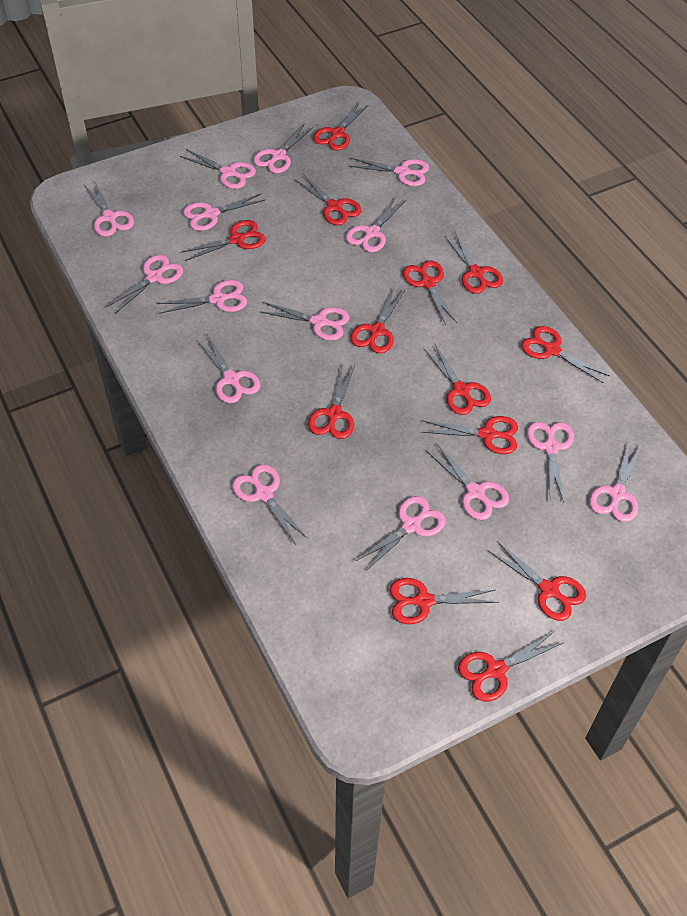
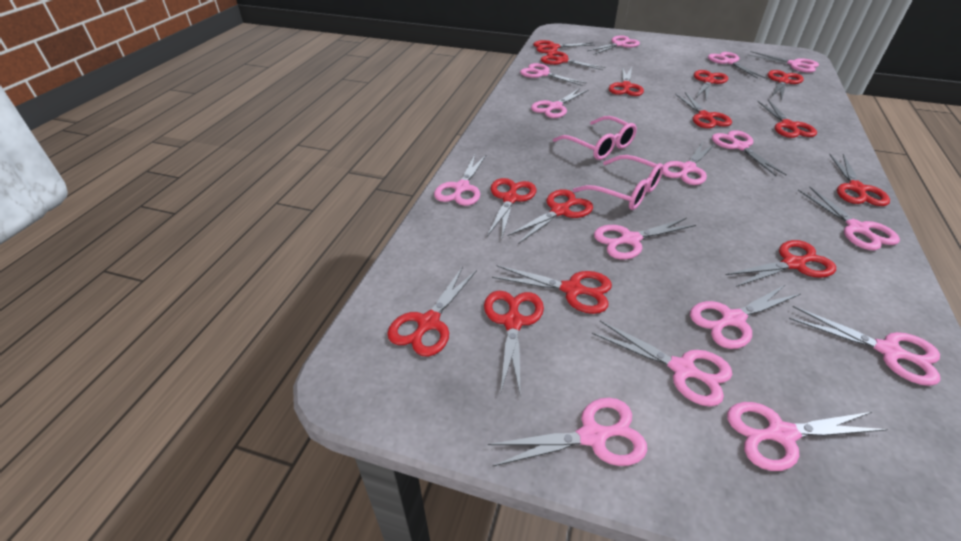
pink glasses: none = 0 -> [553,116,637,160] [573,155,664,210] = 2
red scissors: [180,220,266,261] [294,174,362,225] [308,365,355,439] [313,103,368,150] [350,288,405,353] [390,578,498,624] [402,260,457,325] [421,416,518,454] [423,343,491,415] [444,232,503,294] [458,631,563,702] [488,541,586,621] [521,326,610,383] = 13 -> [387,266,477,357] [484,291,544,394] [487,178,537,240] [492,265,612,314] [507,189,593,244] [533,40,594,53] [541,51,606,70] [609,67,644,96] [675,92,732,128] [694,70,728,100] [726,240,836,287] [757,100,817,138] [768,70,803,100] [829,154,890,206] = 14

